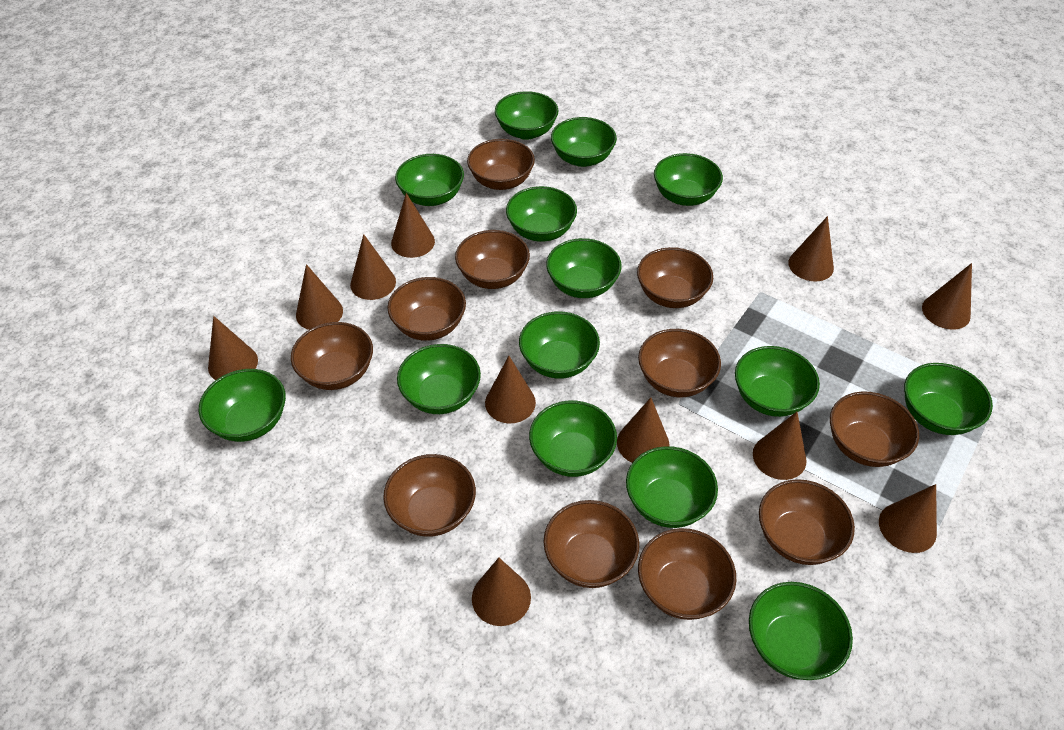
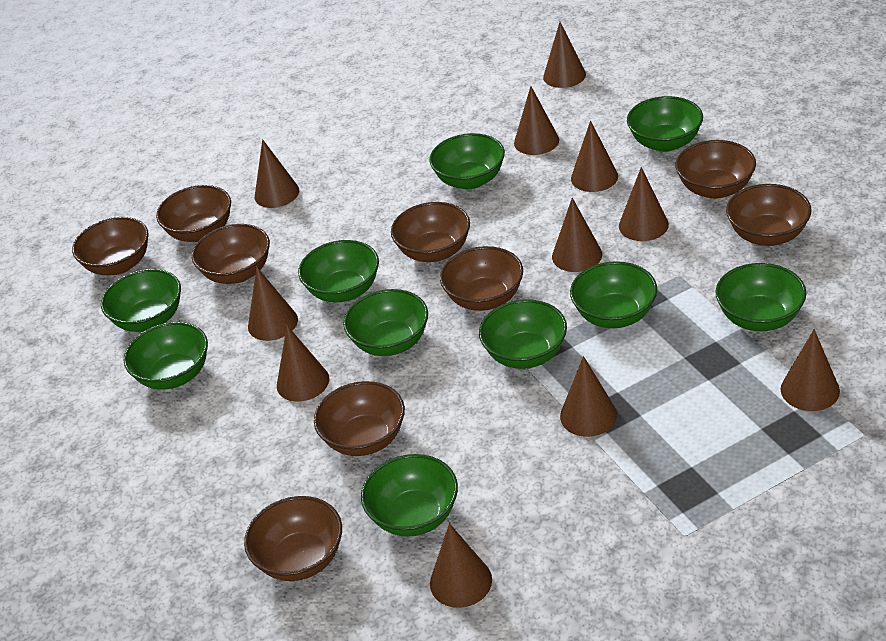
brown bowl: [291,322,373,390] [383,454,476,537] [387,277,466,341] [455,230,530,289] [467,139,535,190] [544,500,639,588] [637,247,713,308] [638,329,721,397] [638,528,736,620] [759,479,855,565] [830,391,919,467] = 11 -> [72,217,149,275] [156,185,231,242] [192,224,270,284] [244,496,342,581] [314,381,405,456] [391,202,470,262] [440,246,523,311] [675,140,756,199] [726,184,812,246] = 9
green bowl: [199,369,286,442] [395,154,464,206] [397,344,481,414] [495,91,558,140] [506,186,577,242] [519,312,600,379] [529,400,617,477] [546,238,622,298] [551,117,617,167] [626,446,718,528] [654,153,723,206] [735,346,820,417] [749,582,853,680] [904,363,993,435] = 14 -> [101,269,181,332] [124,322,208,390] [298,240,379,302] [343,289,428,356] [361,454,458,537] [429,133,505,189] [479,299,567,369] [570,261,657,328] [627,96,703,152] [716,263,806,331] = 10

